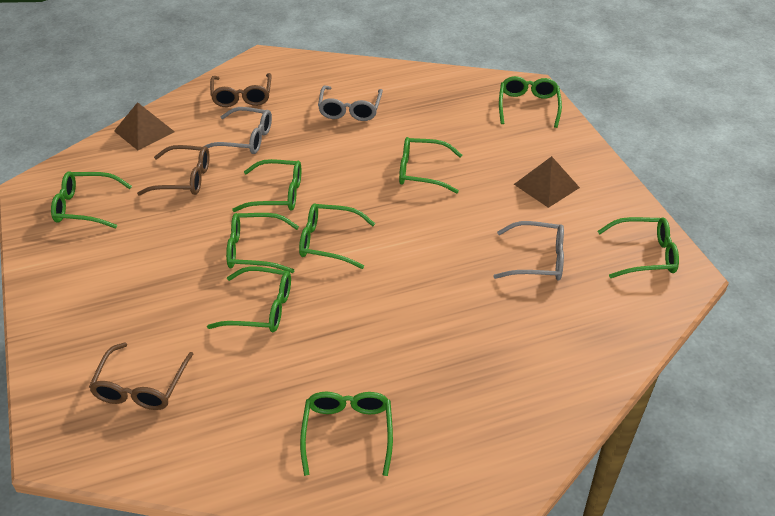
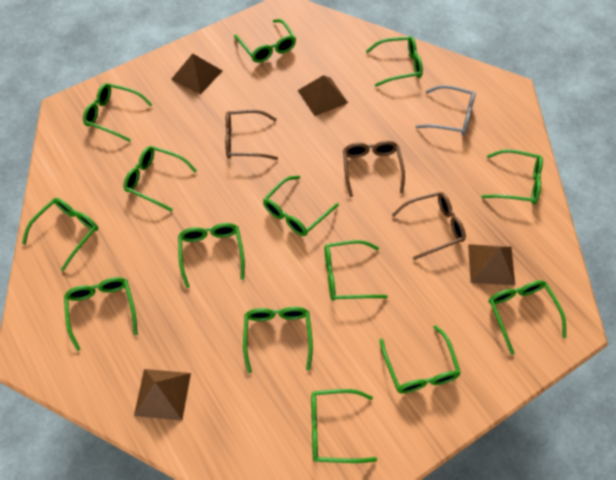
brown pyramid: [114,102,175,150] [514,156,580,208] = 2 -> [134,369,191,421] [171,53,222,94] [298,75,348,116] [468,244,515,285] = 4
green glasses: [51,171,132,229] [207,267,291,332] [226,213,299,273] [232,159,301,212] [299,203,375,269] [300,392,393,476] [399,137,462,194] [499,76,562,128] [597,217,679,278] = 9 -> [22,198,98,271] [64,277,138,351] [83,83,153,142] [124,146,197,212] [178,223,245,288] [234,19,296,63] [243,307,313,373] [263,176,339,236] [311,389,377,463] [325,240,388,301] [366,36,423,87] [379,325,461,393] [482,149,543,204] [489,280,566,355] = 14
grey glasses: [203,107,272,154] [318,86,383,121] [493,221,564,281] = 3 -> [415,85,476,136] = 1

